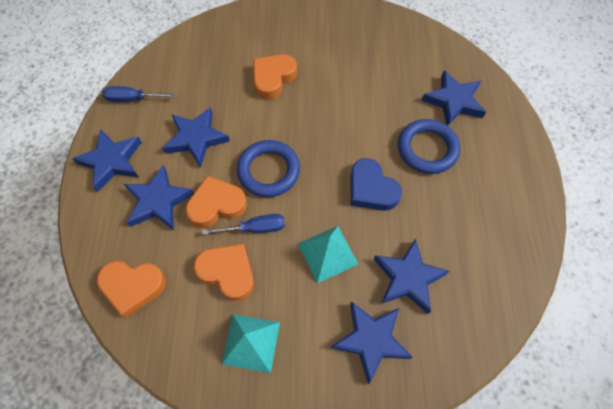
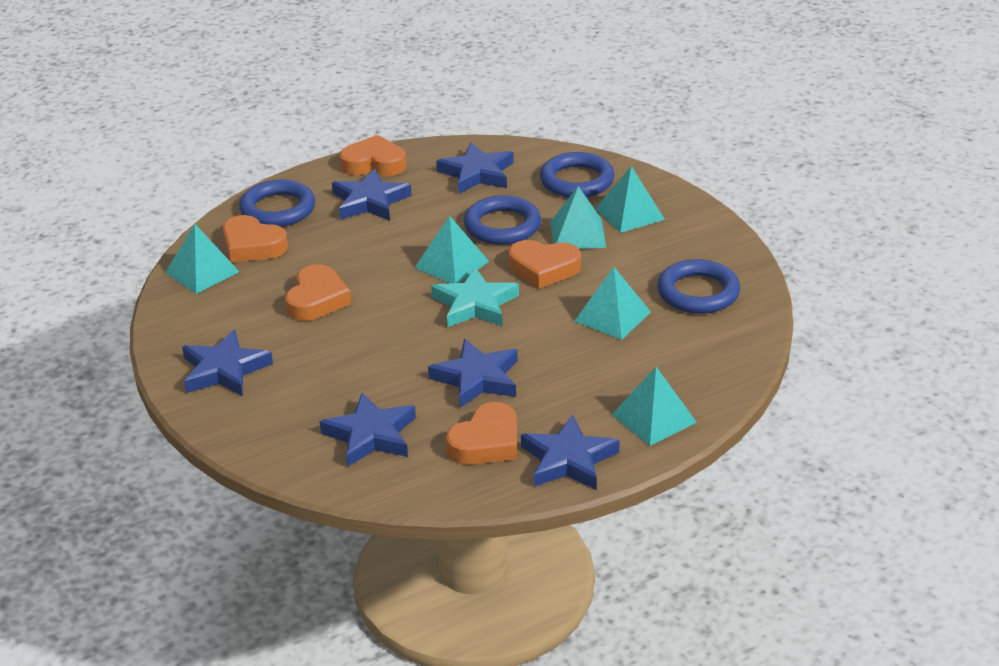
blue heart: [350,158,402,211] = 1 -> none = 0
blue ring: [237,140,300,197] [398,119,460,174] = 2 -> [239,180,315,227] [464,195,541,245] [540,152,614,197] [658,259,740,314] = 4
blue screwdriver: [102,86,175,102] [202,214,285,235] = 2 -> none = 0
orange heart: [97,261,166,317] [186,176,247,228] [194,244,254,301] [253,54,297,99] = 4 -> [223,215,288,263] [285,264,351,321] [340,135,406,176] [446,402,517,465] [509,240,581,289] = 5
turquoise pyramid: [222,314,280,373] [298,226,358,283] = 2 -> [165,224,239,294] [415,216,489,283] [550,186,606,249] [575,267,651,340] [595,166,665,233] [612,367,697,446] = 6
turquoise star: none = 0 -> [431,267,519,328] = 1

